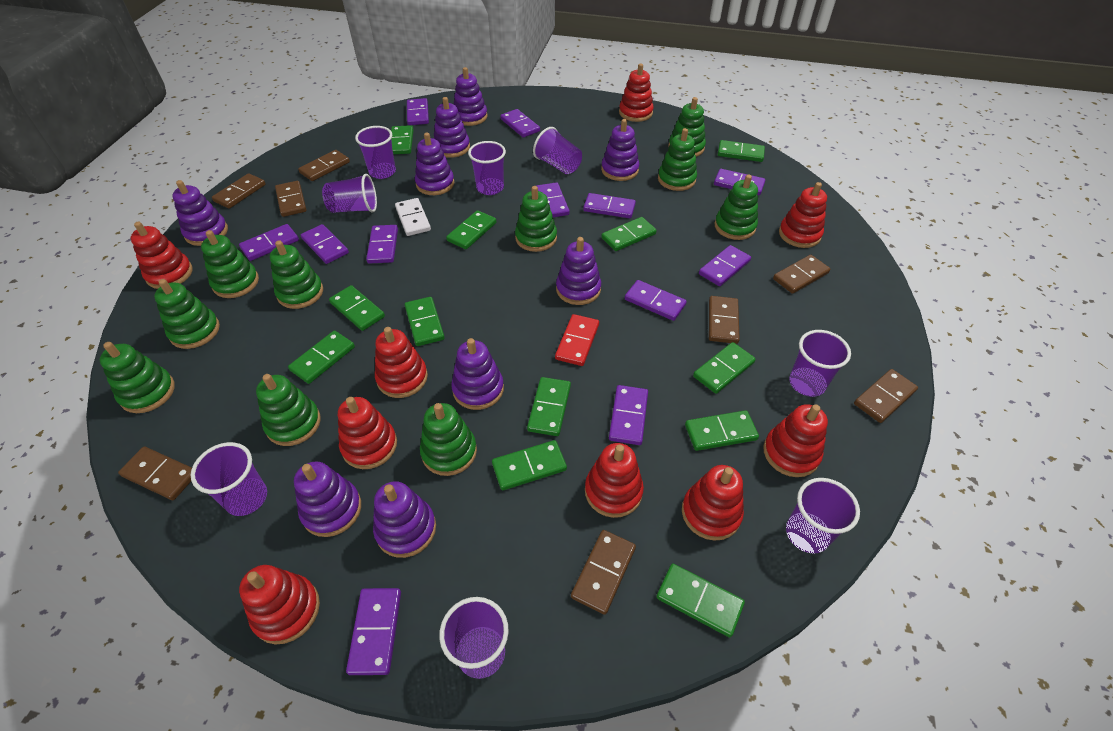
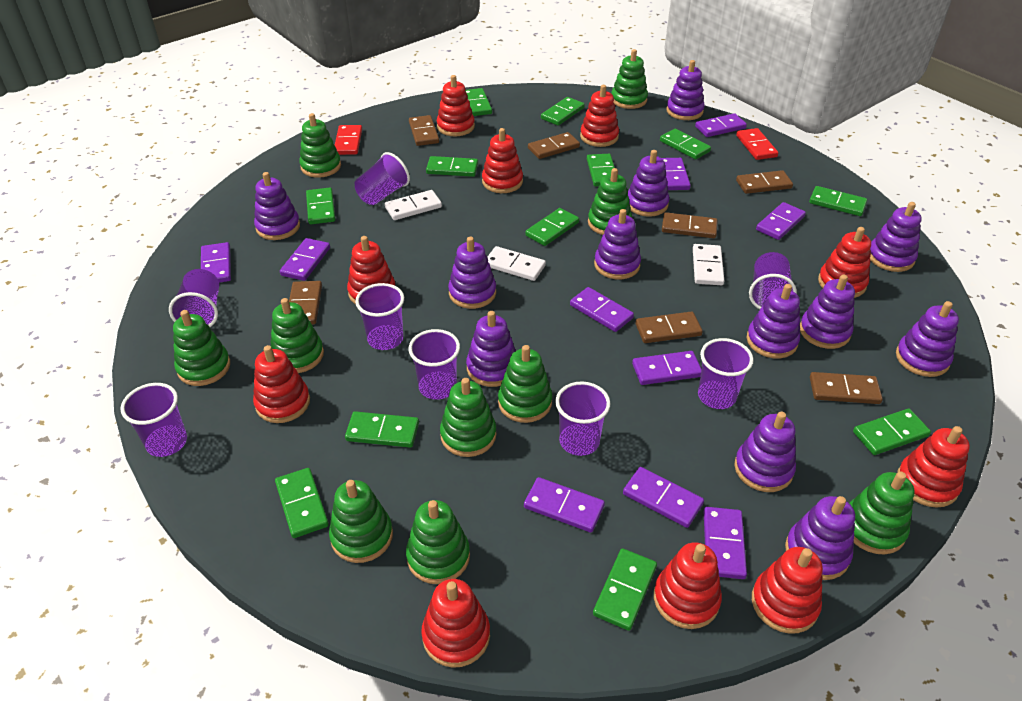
brown domino: [118,446,192,500] [212,173,266,209] [275,181,306,217] [298,150,350,181] [571,530,636,615] [709,296,740,344] [773,255,830,294] [854,369,918,423] = 8 -> [289,281,322,324] [409,115,439,146] [528,132,580,159] [635,311,703,343] [662,212,718,238] [736,170,793,194] [810,372,883,404] = 7
purple domino: [239,224,299,261] [301,224,349,264] [346,588,401,675] [366,225,398,264] [407,98,429,125] [500,109,540,137] [536,182,570,217] [583,193,636,218] [609,385,648,445] [625,280,687,321] [699,245,751,286] [714,169,765,195] = 12 -> [201,242,231,283] [280,238,330,281] [524,477,605,532] [570,287,634,332] [623,467,704,528] [632,351,702,385] [661,158,691,190] [695,113,747,137] [704,507,747,579] [756,202,806,240] = 10
purple stacking toy: [172,180,228,246] [294,462,361,537] [373,481,436,558] [415,132,454,195] [434,97,470,158] [451,338,504,410] [454,67,487,126] [556,237,601,305] [601,119,639,181] = 9 -> [254,172,300,240] [448,237,496,309] [466,311,516,387] [594,209,641,279] [628,150,669,217] [666,60,705,120] [734,412,796,492] [747,284,800,358] [785,496,855,580] [800,275,855,349] [870,202,922,272] [896,301,959,377] = 12
red domino: [555,314,599,366] = 1 -> [335,125,362,155] [736,128,778,160] = 2
red stacking toy: [131,222,192,289] [239,565,320,645] [338,397,397,469] [375,327,428,398] [585,443,644,518] [619,63,654,122] [682,465,744,541] [763,404,828,477] [779,182,827,248] = 9 -> [253,345,310,423] [347,236,395,304] [421,579,490,668] [437,75,475,137] [482,128,523,193] [580,85,619,147] [654,542,722,629] [752,547,823,634] [818,227,871,298] [897,426,970,508] = 10
white domino: [395,198,431,236] = 1 -> [385,190,442,220] [487,246,546,281] [693,244,724,285] = 3

